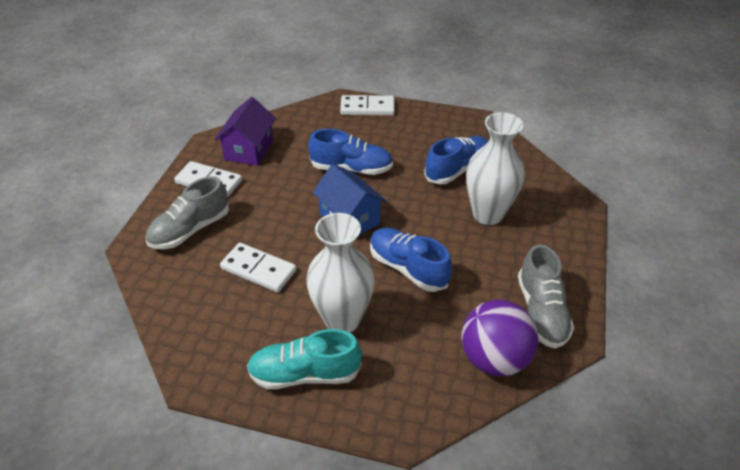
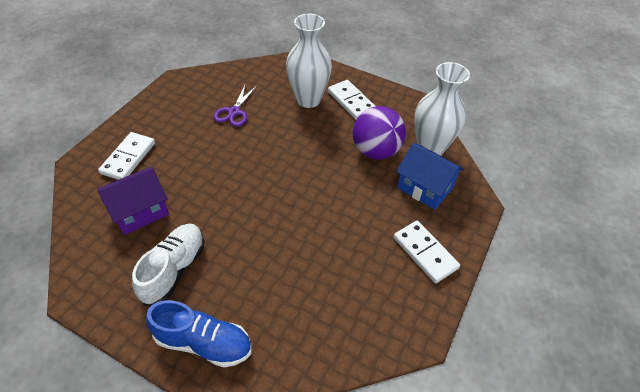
blue shoe: [308,129,393,175] [370,228,452,292] [424,136,488,184] = 3 -> [146,300,252,367] = 1
grey shoe: [145,176,229,249] [518,244,574,349] = 2 -> none = 0
purple scissors: none = 0 -> [213,85,257,127] = 1
turquoise shoe: [247,329,362,389] = 1 -> none = 0
white shoe: none = 0 -> [132,224,204,306] = 1

